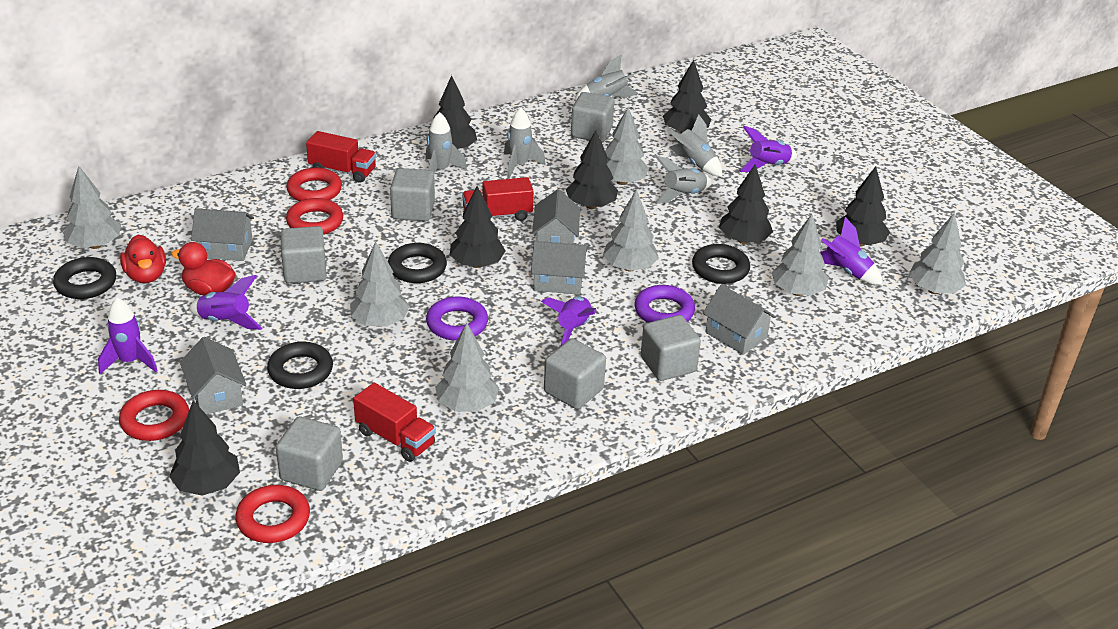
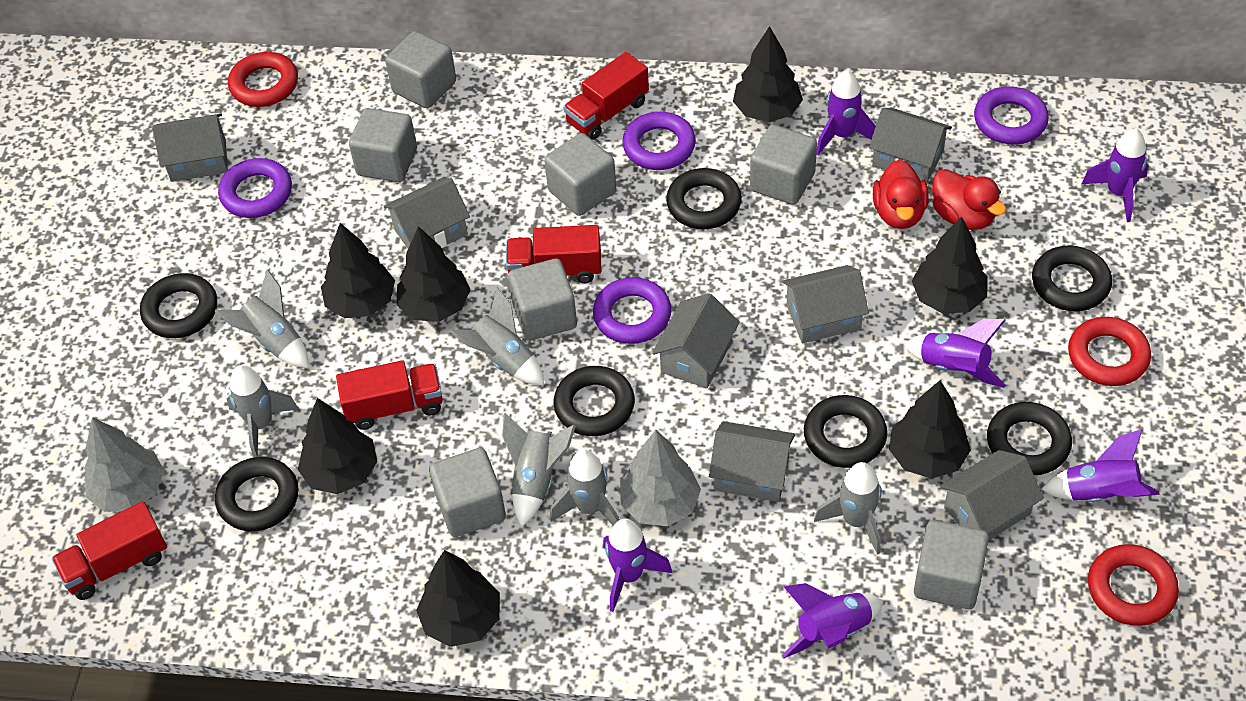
black ring: [53,257,116,299] [267,342,333,389] [388,243,447,283] [692,244,750,284] = 4 -> [140,273,217,338] [215,457,299,531] [553,366,635,436] [666,168,742,229] [804,395,887,468] [987,402,1072,475] [1032,245,1112,311] = 7
grey cube: [276,416,343,491] [280,226,327,283] [390,168,435,222] [544,339,606,409] [571,92,614,142] [641,315,701,381] = 6 -> [349,108,417,182] [385,31,456,108] [429,448,506,537] [508,258,577,341] [544,133,616,216] [750,125,817,205] [914,520,989,609] = 7
grey house: [180,337,246,414] [191,208,254,261] [531,241,587,295] [532,189,580,244] [703,284,776,355] = 5 -> [152,114,228,182] [383,178,470,248] [652,293,740,389] [709,421,795,502] [782,265,869,343] [869,108,952,183] [940,450,1044,540] = 7
grey rocket: [426,112,467,174] [504,108,546,179] [575,55,638,100] [655,156,712,204] [668,114,722,177] = 5 -> [214,269,309,368] [227,365,299,458] [450,287,544,385] [502,413,576,527] [550,449,620,526] [814,462,881,555] = 6
grey tree: [63,166,121,249] [350,242,410,327] [435,323,499,412] [603,189,659,271] [605,107,649,185] [772,214,829,296] [909,212,966,294] = 7 -> [84,417,164,512] [620,430,701,526] = 2
purple ring: [426,296,488,341] [635,285,695,323] = 2 -> [218,158,292,218] [593,277,671,344] [622,112,696,170] [974,86,1049,145] = 4
purple rocket: [98,298,158,374] [189,275,262,330] [541,296,597,346] [740,126,797,172] [820,217,883,285] = 5 -> [603,519,672,612] [782,583,884,658] [816,70,876,155] [904,319,1006,388] [1041,429,1160,502] [1082,128,1148,222] = 6
red ring: [119,390,189,441] [235,485,310,543] [286,168,342,201] [286,198,343,235] = 4 -> [228,52,298,107] [1068,317,1151,386] [1088,544,1179,626] = 3
red truck: [306,131,376,183] [353,383,436,462] [462,177,534,221] = 3 -> [52,501,167,600] [336,360,443,430] [506,225,601,283] [563,52,649,140] = 4

